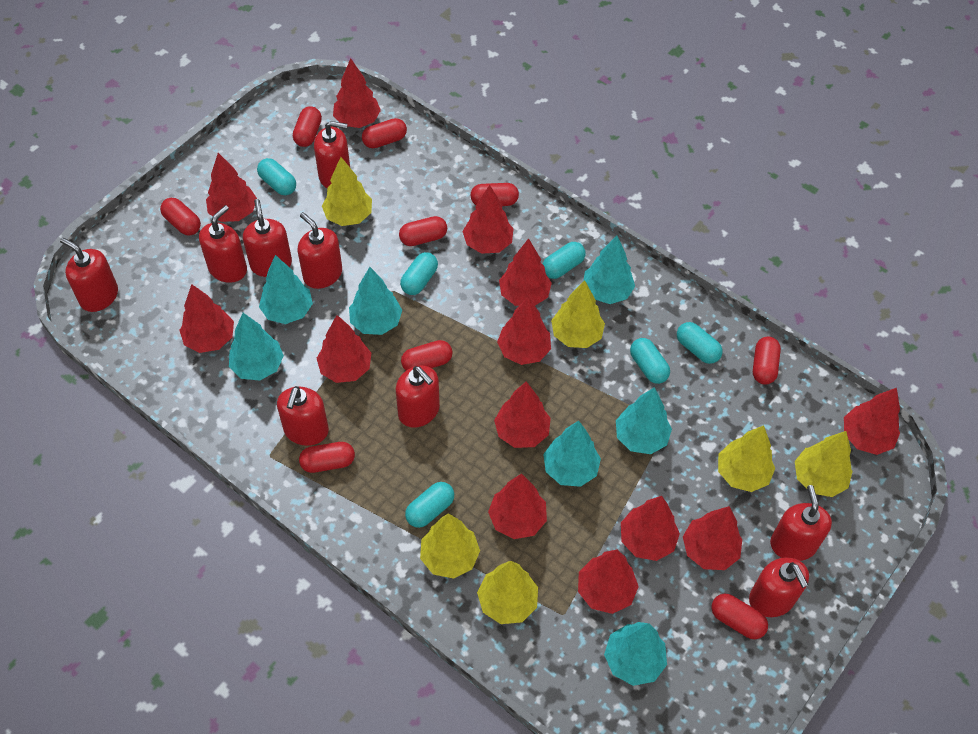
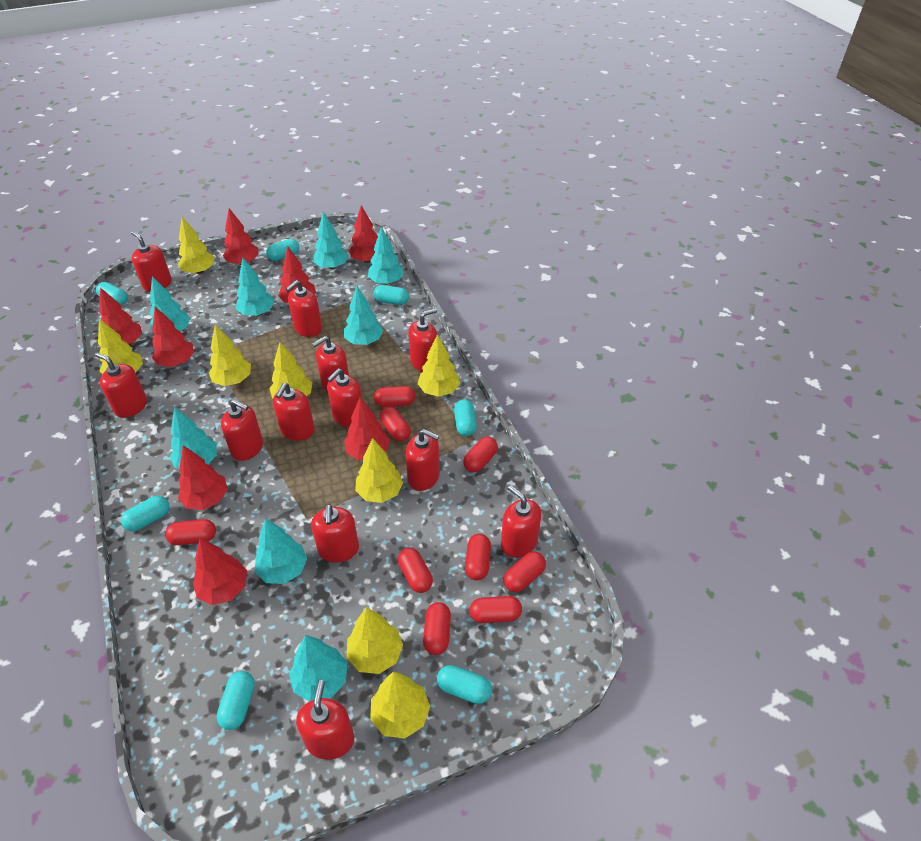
red soap dispenser: [60,238,118,312] [199,205,247,283] [243,199,292,277] [277,386,329,446] [298,212,342,289] [314,121,350,188] [396,366,440,428] [749,557,809,617] [770,485,832,561] = 9 -> [95,352,147,418] [131,231,172,292] [221,400,263,461] [273,383,315,441] [286,280,322,337] [296,680,354,760] [311,504,359,563] [312,336,349,392] [327,369,362,427] [406,429,440,491] [408,308,437,372] [501,485,542,558] = 12
red tree: [179,284,234,353] [206,153,257,222] [317,315,371,383] [333,58,381,128] [462,185,514,254] [488,473,547,539] [494,381,551,448] [497,297,551,365] [499,238,552,306] [578,550,639,614] [621,496,680,561] [683,506,742,570] [844,388,900,455] = 13 -> [99,287,142,345] [152,306,194,367] [178,445,228,510] [193,538,247,605] [223,208,259,265] [278,247,316,303] [344,397,390,460] [349,205,378,263] = 8
turquoise capsule: [257,158,296,195] [400,252,438,295] [405,482,454,528] [543,242,586,279] [630,338,670,384] [677,322,723,364] = 6 -> [96,282,128,305] [121,496,169,531] [217,671,255,730] [266,239,299,261] [373,285,409,305] [437,665,492,704] [454,399,477,436] = 7
turquoise tree: [229,313,284,381] [259,255,313,324] [349,267,402,335] [543,421,601,487] [583,235,635,304] [604,622,667,686] [616,387,672,454] = 7 -> [150,276,190,331] [170,407,217,469] [236,258,275,316] [255,518,307,584] [289,635,347,701] [313,211,349,269] [344,286,383,345] [368,226,404,285] = 8
yellow tree: [322,157,372,226] [420,513,480,579] [477,561,538,624] [551,280,605,348] [718,425,775,492] [795,431,853,497] = 6 -> [98,318,143,374] [178,217,214,274] [209,325,251,386] [269,342,313,399] [346,607,403,674] [355,438,403,503] [370,672,430,739] [418,334,460,397] = 8

